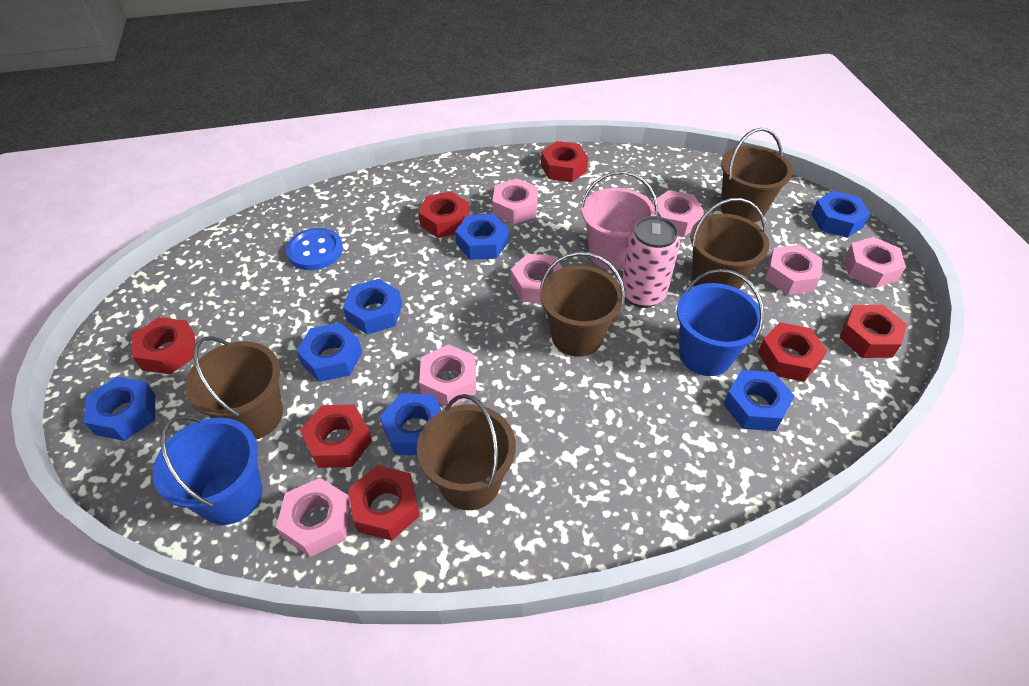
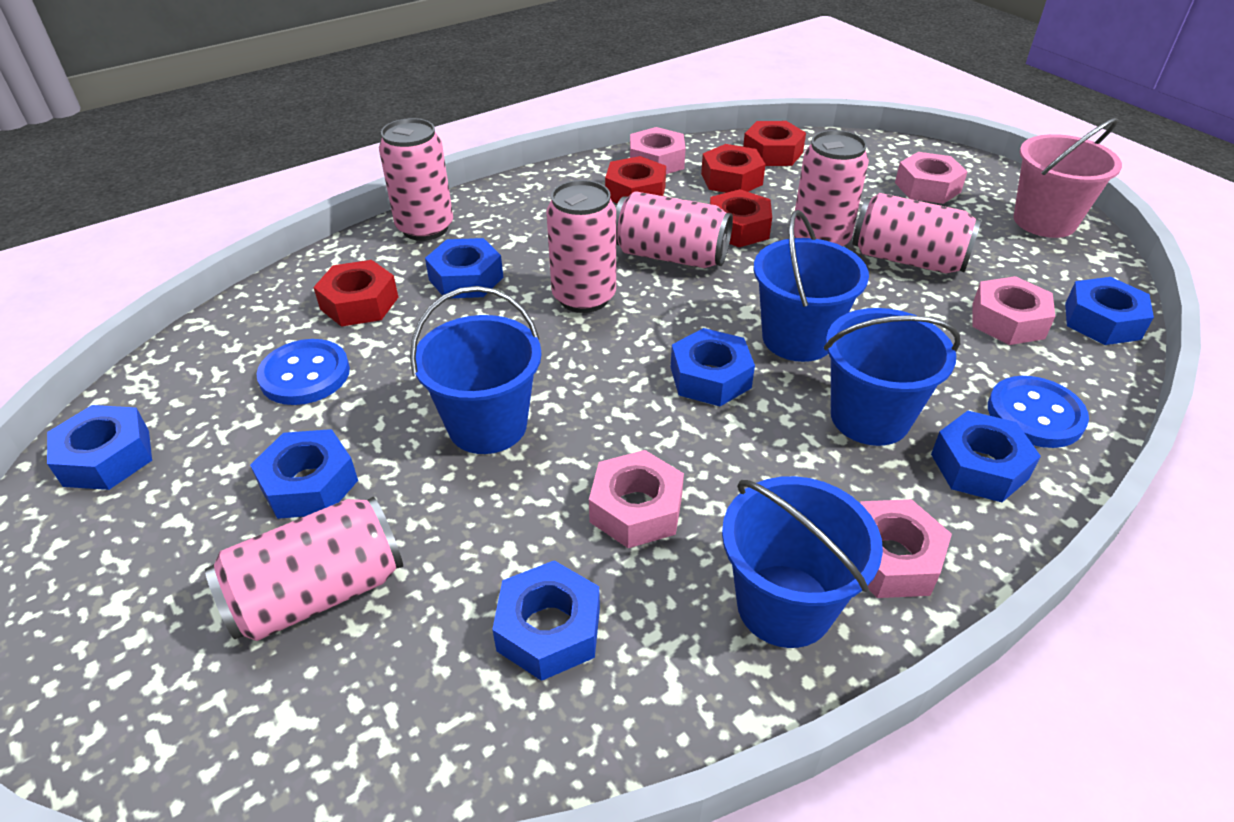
blue bucket: [153,415,263,525] [677,269,764,376] = 2 -> [410,286,542,454] [722,476,883,648] [753,210,869,362] [824,308,960,446] = 4
blue button: [286,228,343,270] = 1 -> [256,339,350,405] [988,376,1089,448] = 2
brown bucket: [185,336,283,440] [417,394,516,510] [540,252,625,356] [690,198,769,290] [721,128,793,223] = 5 -> none = 0
pink can: [621,216,680,308] = 1 -> [205,497,403,641] [379,118,453,241] [546,180,616,313] [616,191,733,268] [794,130,869,246] [853,193,981,274] = 6
pink nut: [276,478,352,557] [419,344,476,407] [492,178,538,224] [511,254,563,303] [652,190,704,236] [765,245,823,295] [844,237,906,288] = 7 -> [589,450,684,548] [630,127,686,174] [860,499,952,598] [895,152,968,204] [972,276,1055,345] = 5
red nut: [132,317,196,374] [300,405,372,468] [349,465,420,541] [419,191,470,238] [541,141,588,182] [758,322,827,382] [839,305,907,358] = 7 -> [313,260,399,327] [605,156,666,204] [701,144,766,193] [710,189,772,247] [743,121,806,166] = 5

